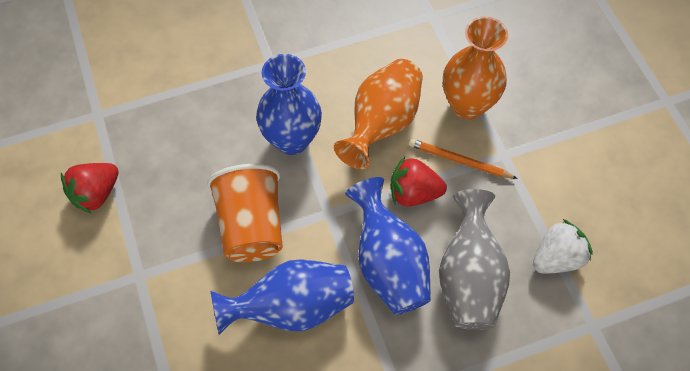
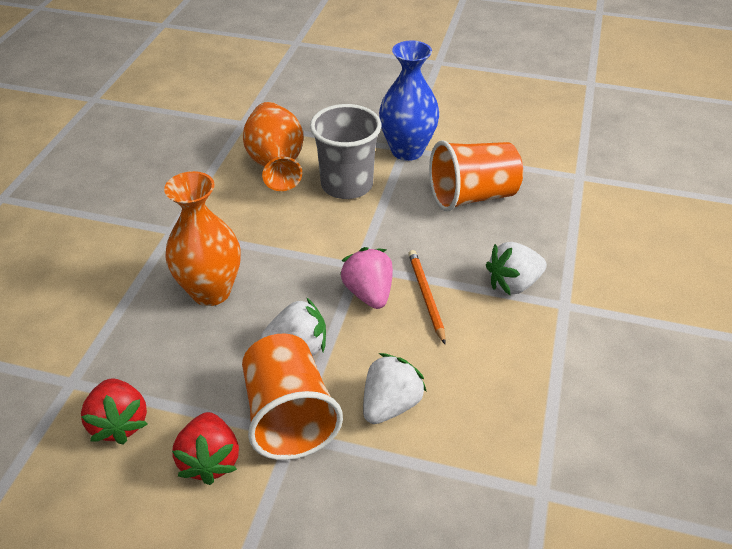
blue vase: [211,259,354,335] [256,54,322,155] [345,177,431,315] = 3 -> [379,40,439,161] = 1
grey cup: none = 0 -> [310,104,381,199] = 1
grey vase: [439,189,510,330] = 1 -> none = 0
orange cup: [207,164,283,262] = 1 -> [242,333,343,460] [429,140,523,211] = 2
pink strawberry: none = 0 -> [340,247,393,309] = 1
white strawberry: [533,219,593,274] = 1 -> [260,298,326,356] [363,353,427,424] [486,242,547,295] = 3

